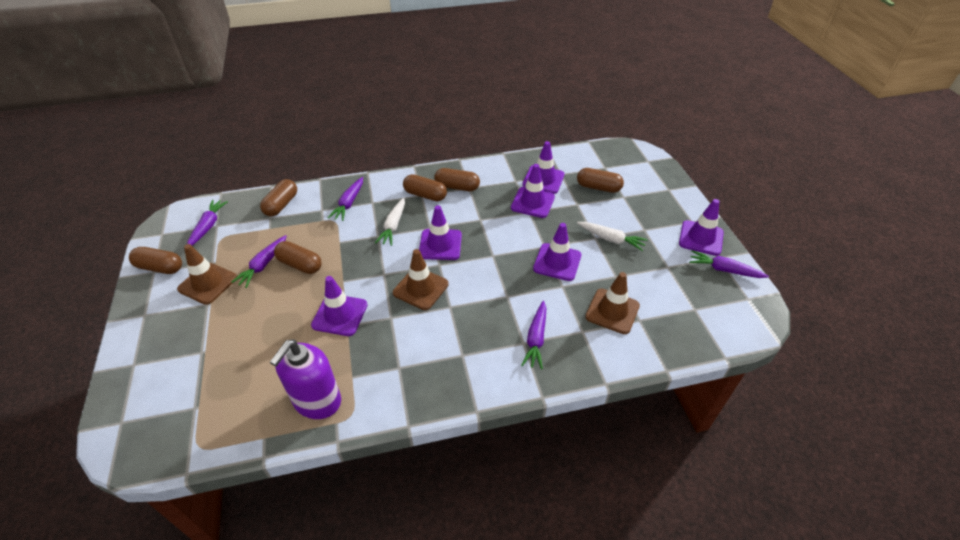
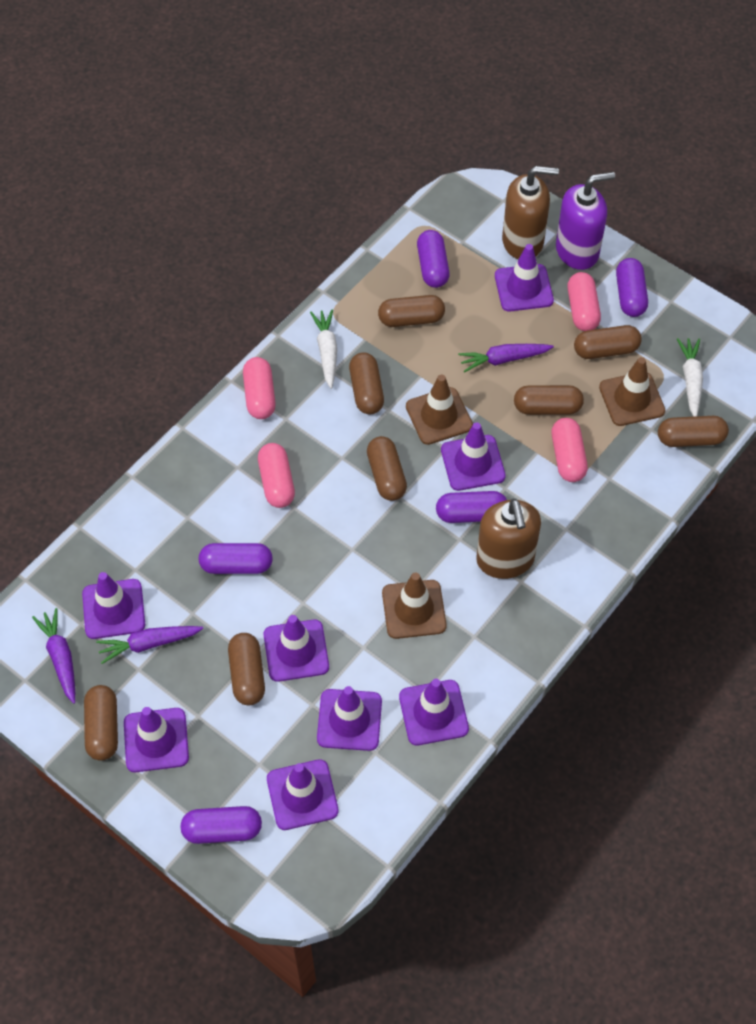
brown capsule: [129,247,182,274] [260,179,297,216] [274,241,322,274] [403,174,447,201] [434,168,480,191] [577,168,624,193] = 6 -> [84,685,118,761] [228,633,265,705] [349,352,384,414] [367,436,407,501] [378,295,445,327] [514,385,584,415] [574,325,642,359] [658,416,729,447] = 8
brown soap dispenser: none = 0 -> [476,499,541,579] [502,166,559,259] = 2
pink capsule: none = 0 -> [243,357,276,419] [258,443,295,508] [552,418,588,482] [567,272,601,331] = 4
purple capsule: none = 0 -> [180,806,262,844] [198,543,273,574] [417,230,450,288] [436,491,507,523] [616,258,648,317] = 5
purple carrot: [187,200,228,246] [232,235,287,288] [328,177,363,221] [521,301,546,369] [689,250,769,278] = 5 -> [32,608,75,704] [96,626,203,664] [458,344,554,373] = 3
purple traffic cone: [311,276,368,336] [419,205,462,260] [511,164,555,218] [522,141,564,194] [533,223,581,281] [679,199,724,256] = 6 -> [82,572,145,639] [124,707,189,772] [263,615,329,682] [267,759,339,830] [317,686,382,751] [399,679,469,745] [441,422,506,491] [495,244,554,311] = 8

